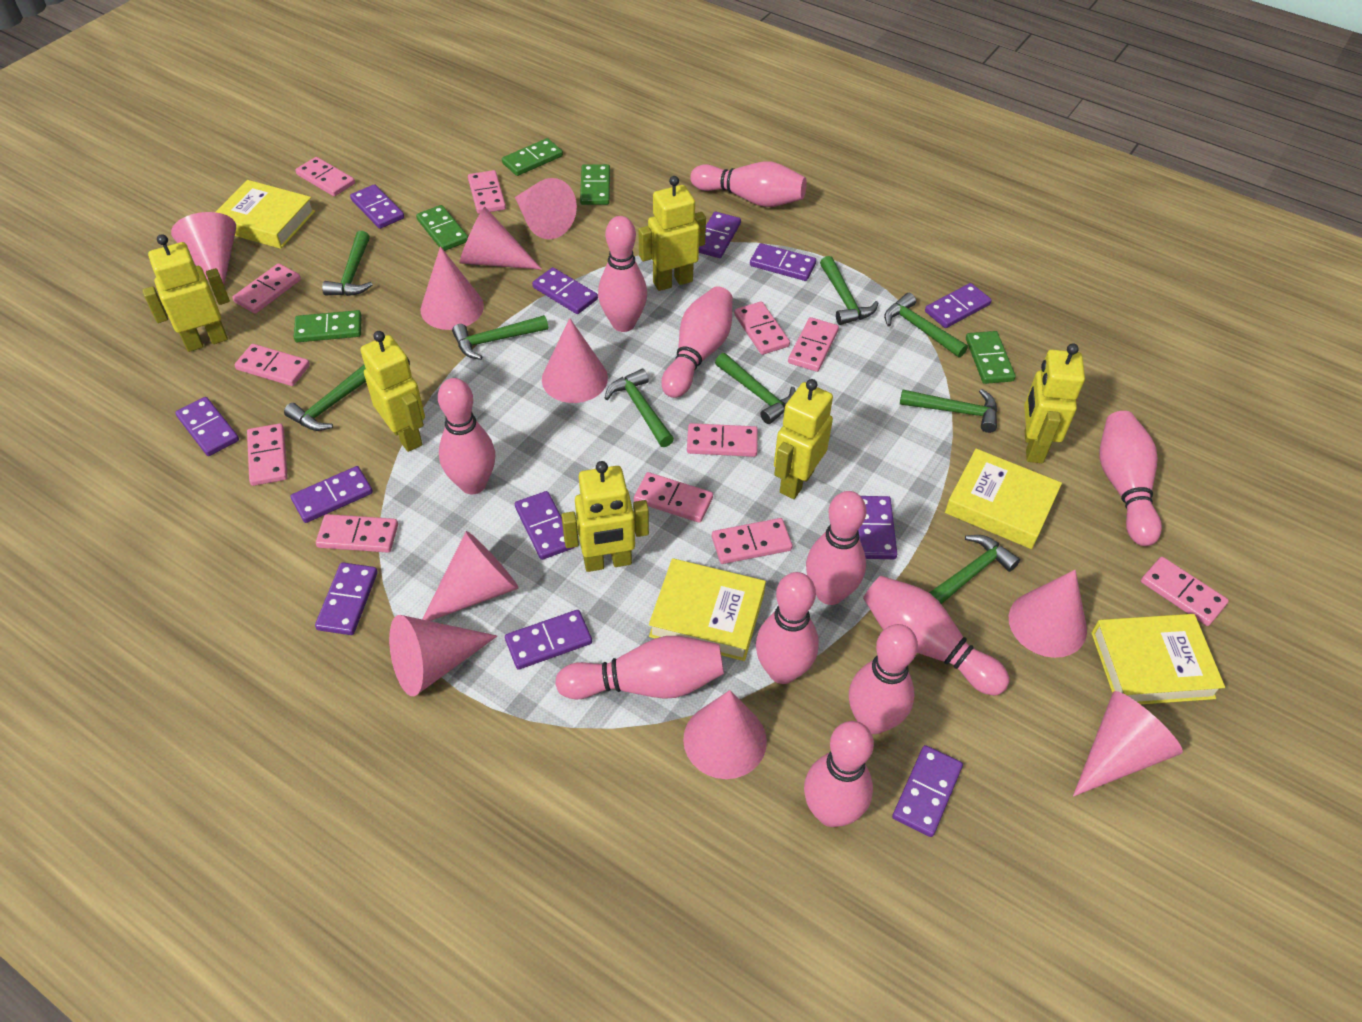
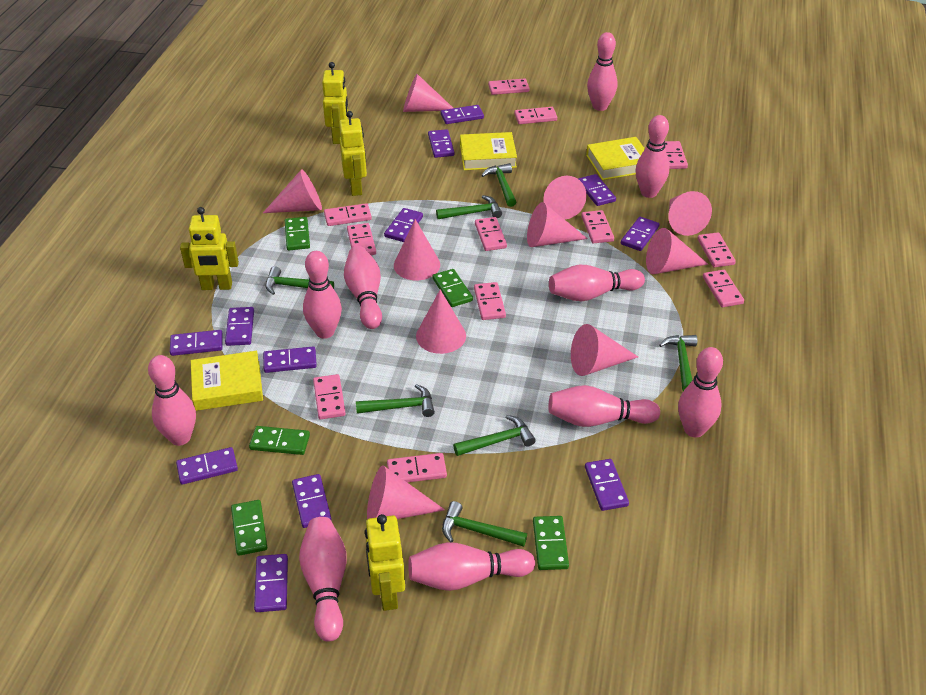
green hammer: [284,365,366,431] [322,231,373,296] [452,315,548,360] [605,369,674,447] [715,353,795,424] [820,256,879,325] [884,293,968,357] [900,389,997,433] [929,535,1020,604] = 9 -> [265,266,334,295] [356,384,435,417] [436,195,502,219] [442,501,527,547] [453,415,536,456] [481,163,516,207] [659,335,697,391] = 7
pink bowling pin: [438,378,495,494] [555,636,724,699] [598,216,647,332] [661,286,733,398] [690,161,807,207] [756,572,819,684] [804,721,874,827] [806,491,866,605] [849,624,918,734] [863,576,1010,695] [1100,411,1162,546] = 11 -> [148,355,196,446] [299,517,347,641] [303,251,342,339] [344,246,382,329] [408,542,535,591] [548,385,660,427] [549,265,645,301] [587,32,618,111] [635,115,669,198] [678,347,723,437] = 10
yellow book: [216,180,315,249] [649,558,766,661] [945,449,1062,549] [1091,614,1225,705] = 4 -> [191,351,263,411] [460,132,517,170] [586,137,645,180] = 3
yellow robot: [142,234,230,352] [360,331,425,452] [561,461,649,572] [638,176,706,291] [774,379,833,499] [1024,344,1085,463] = 6 -> [180,207,239,290] [322,62,348,144] [339,111,367,196] [365,514,405,611] = 4

